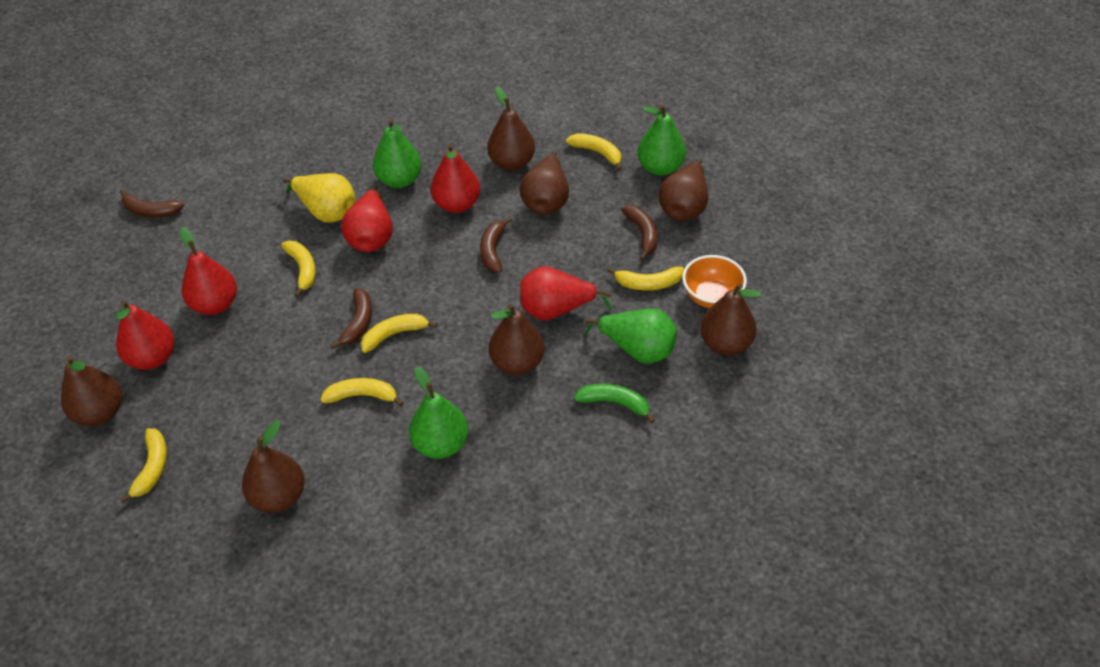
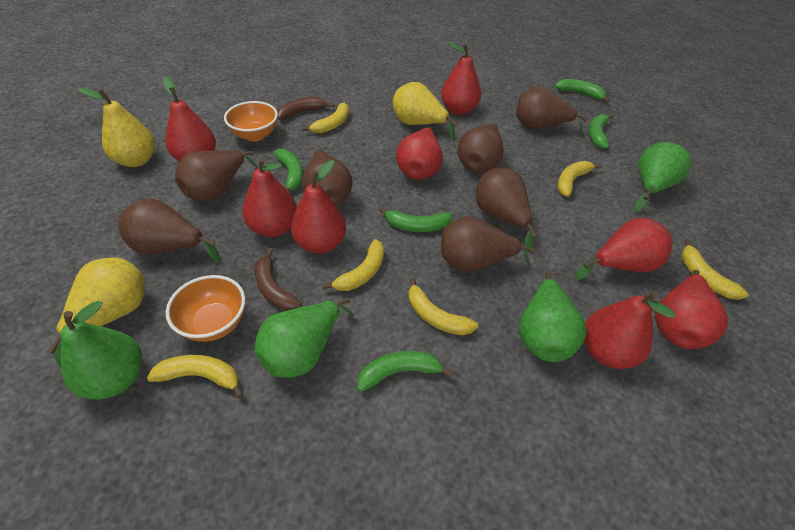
brown banana: [120,189,184,217] [330,288,372,349] [480,217,512,273] [621,205,658,260] = 4 -> [255,248,302,311] [277,97,335,120] = 2
green banana: [574,384,655,423] = 1 -> [273,149,303,192] [357,351,453,392] [379,207,453,232] [555,79,610,102] [588,114,614,149] = 5
orange bowl: [682,255,747,308] = 1 -> [166,275,245,342] [224,101,278,142] = 2
red pear: [116,300,174,370] [179,227,237,315] [341,185,393,252] [431,144,480,213] [520,266,612,320] = 5 -> [163,77,216,162] [242,158,297,237] [291,160,346,254] [396,127,443,180] [441,41,481,115] [575,218,672,280] [584,291,676,369] [655,270,728,349] = 8
yellow pear: [283,173,355,223] = 1 -> [47,257,145,366] [78,87,155,167] [393,82,457,141] = 3

